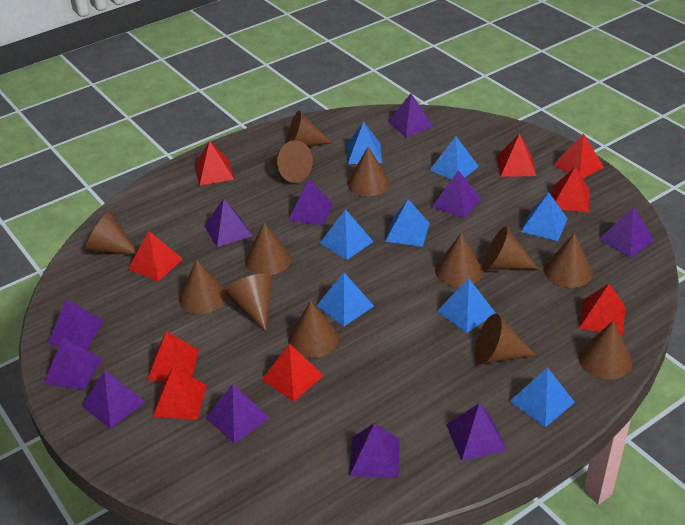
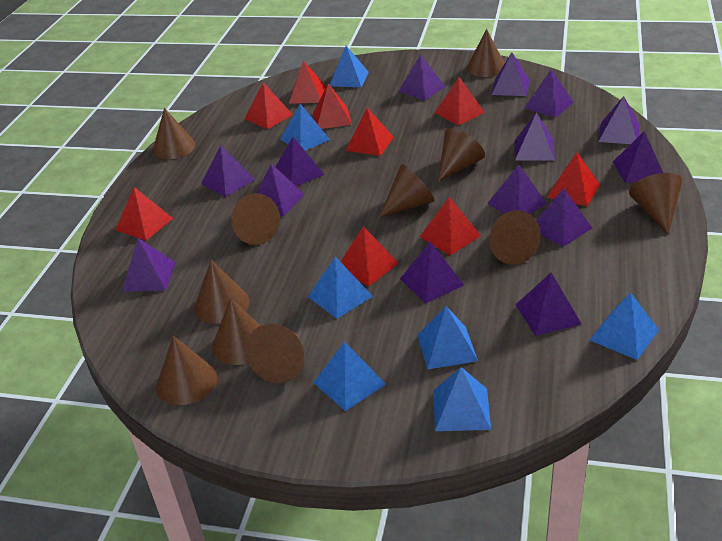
blue pyramid: [316,273,374,326] [320,209,374,260] [346,122,382,164] [385,199,429,247] [430,136,479,180] [437,278,496,333] [510,367,575,427] [521,192,568,241] = 8 -> [280,104,330,151] [308,256,373,319] [313,342,386,411] [330,46,369,87] [417,306,478,370] [433,367,491,431] [589,292,659,360] = 7
brown cone: [85,211,137,255] [179,259,227,314] [226,273,273,331] [245,223,291,275] [272,140,313,183] [286,110,332,147] [288,301,339,358] [348,147,390,196] [435,233,483,287] [475,314,536,364] [483,226,538,270] [544,233,593,288] [578,321,632,379] = 13 -> [153,108,196,159] [156,336,217,405] [194,260,250,324] [212,298,260,365] [231,193,280,245] [246,323,304,383] [379,164,435,218] [438,128,485,182] [466,29,505,77] [489,210,541,265] [629,173,683,234] = 11
purple pyramid: [44,337,102,390] [48,299,104,350] [82,370,146,429] [204,198,252,247] [206,384,270,444] [288,179,333,226] [349,423,400,478] [388,94,433,137] [432,170,481,219] [446,403,507,461] [599,206,654,258] = 11 -> [122,238,176,292] [201,145,255,197] [257,164,305,216] [276,137,324,186] [398,54,446,101] [400,241,464,303] [487,164,547,214] [492,52,529,96] [515,112,555,161] [515,273,582,336] [524,70,574,118] [536,188,592,247] [598,96,640,144] [613,131,663,183] = 14

